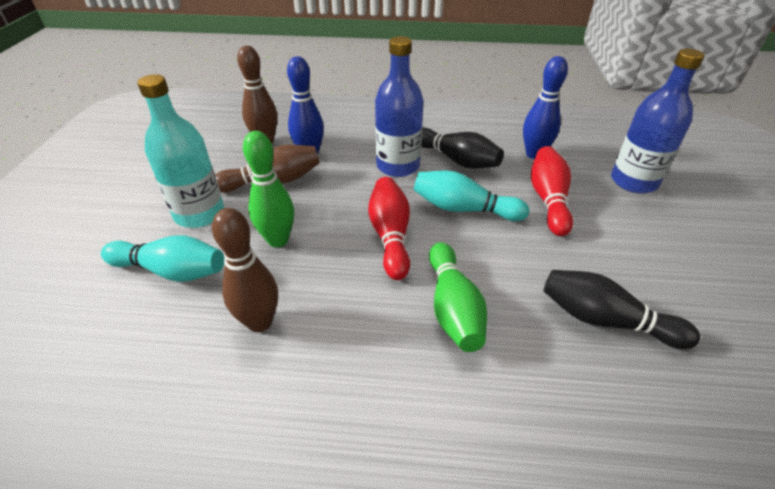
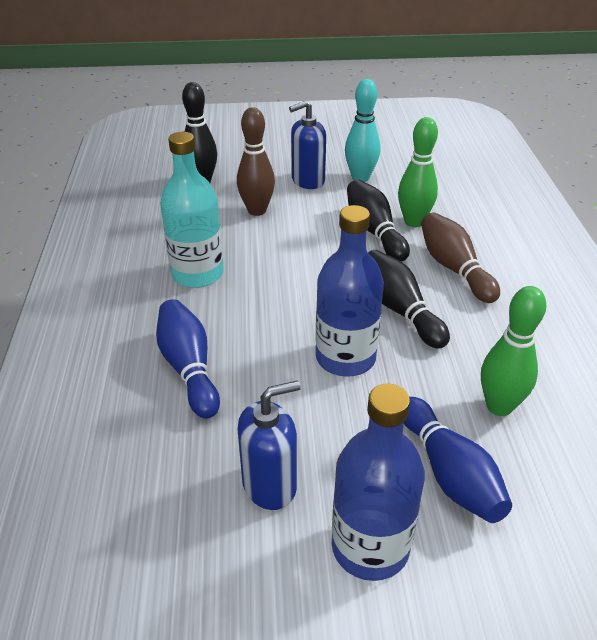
black bowling pin: [421,128,504,169] [543,270,700,349] = 2 -> [182,82,217,183] [347,179,410,261] [368,250,450,349] = 3
blue soap dispenser: none = 0 -> [238,381,301,510] [289,101,326,189] = 2
brown bowling pin: [212,208,278,332] [215,145,320,192] [237,46,277,144] = 3 -> [237,107,275,216] [421,212,500,303] = 2
red bowling pin: [368,177,410,280] [531,146,573,236] = 2 -> none = 0
turquoise bowling pin: [101,235,224,282] [414,170,529,221] = 2 -> [345,79,380,182] = 1

